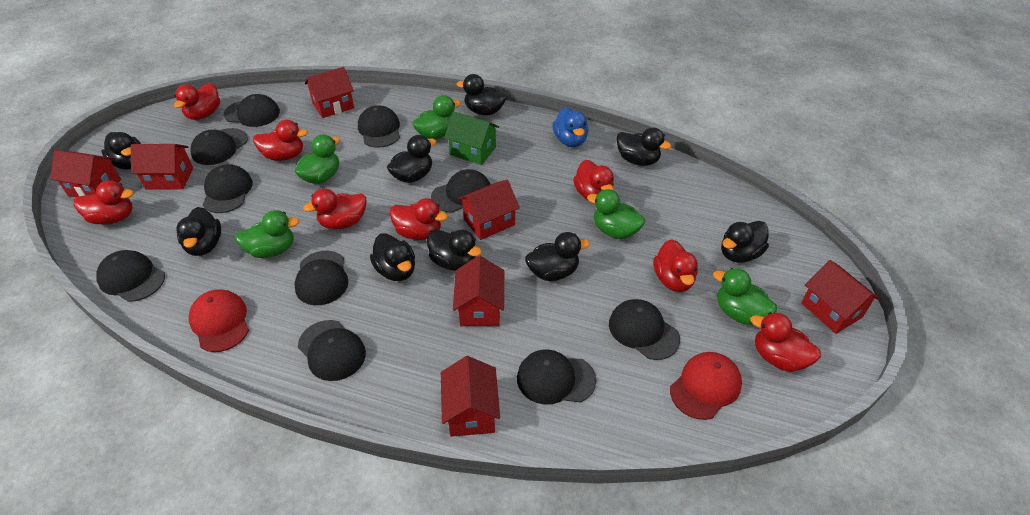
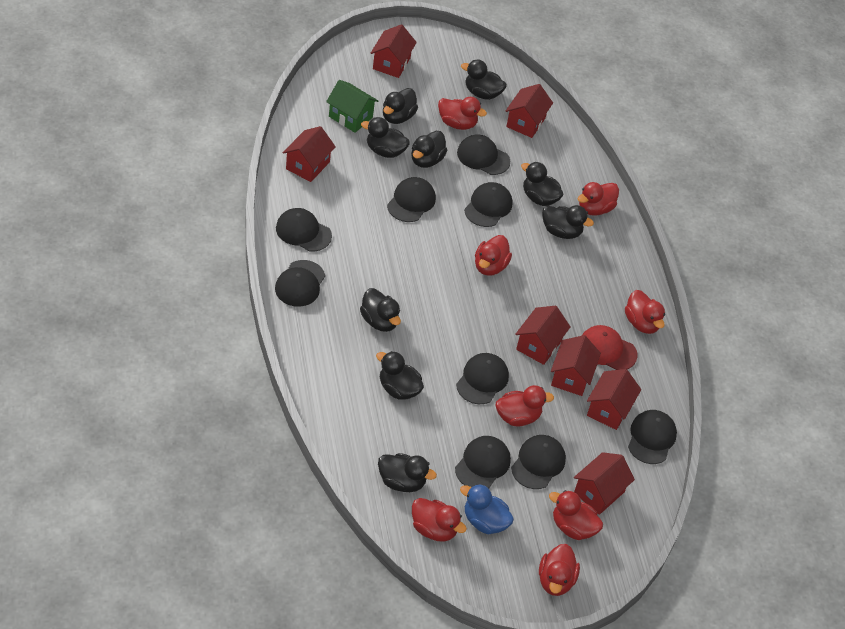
black cap: [96,250,165,302] [190,128,248,165] [203,164,253,213] [224,94,280,127] [294,251,349,305] [298,320,366,381] [358,105,400,148] [431,169,491,213] [517,349,596,405] [609,299,680,360] = 10 -> [275,260,325,307] [276,208,332,252] [387,177,436,222] [455,436,511,489] [456,353,509,404] [457,134,510,175] [464,182,513,227] [511,435,566,489] [628,410,677,464] = 9
green duck: [235,210,299,258] [294,134,340,184] [412,95,461,139] [587,189,645,239] [713,268,777,325] = 5 -> none = 0
red cap: [189,290,249,352] [670,352,742,420] = 2 -> [582,325,637,370] = 1

